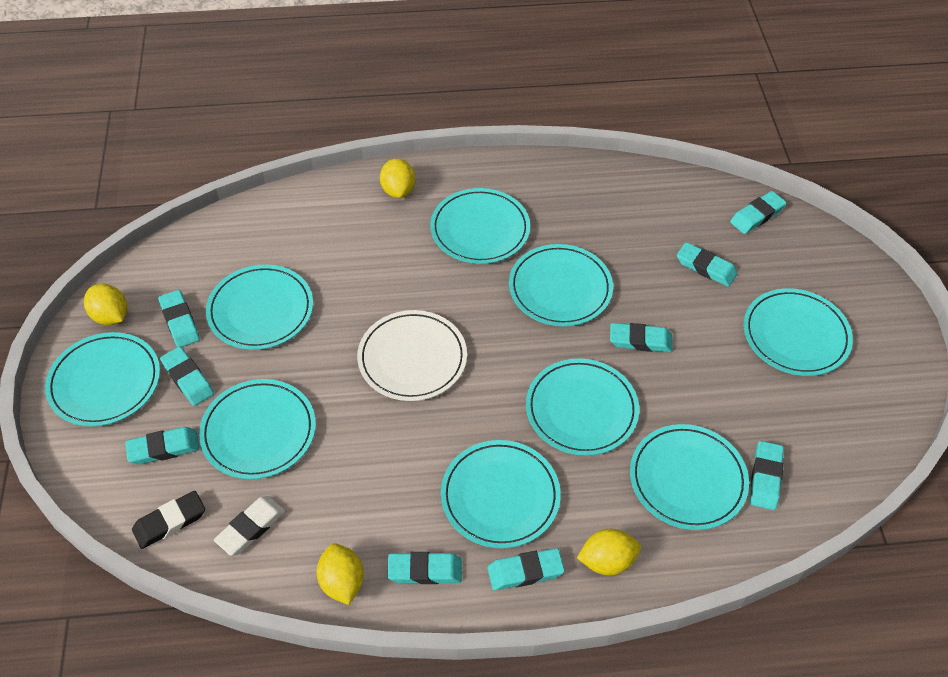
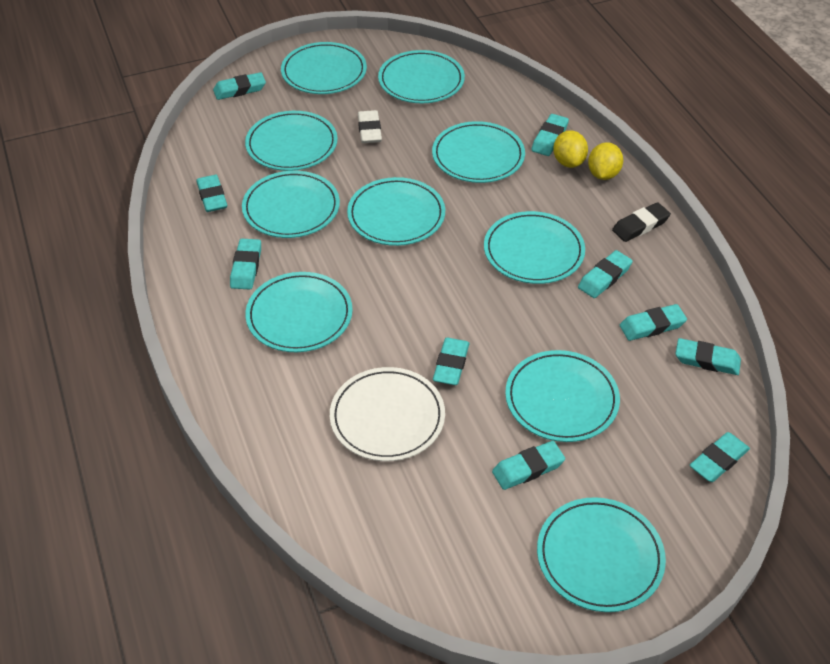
turquoise eraser: [125,427,199,465] [158,290,200,347] [160,347,214,406] [387,552,462,584] [487,548,565,590] [610,323,672,352] [677,242,738,287] [730,191,786,234] [750,441,784,510] = 9 -> [196,175,227,212] [213,72,266,100] [230,239,261,289] [433,338,469,385] [492,441,565,490] [531,114,569,156] [578,250,633,298] [620,304,687,341] [675,338,741,375] [690,432,750,482] = 10
turquoise plate: [45,332,160,427] [199,379,316,479] [206,265,313,350] [430,188,530,264] [441,440,561,549] [509,244,613,326] [526,358,639,456] [630,424,749,530] [744,288,853,376] = 9 -> [242,171,340,238] [245,111,338,171] [245,272,353,352] [281,42,367,94] [347,177,445,246] [378,50,465,103] [432,121,525,183] [484,211,585,284] [505,350,620,442] [537,497,666,612] = 10
yellow lemon: [84,284,127,325] [317,543,364,605] [380,159,415,198] [577,529,641,576] = 4 -> [553,130,588,168] [588,142,623,180] = 2

